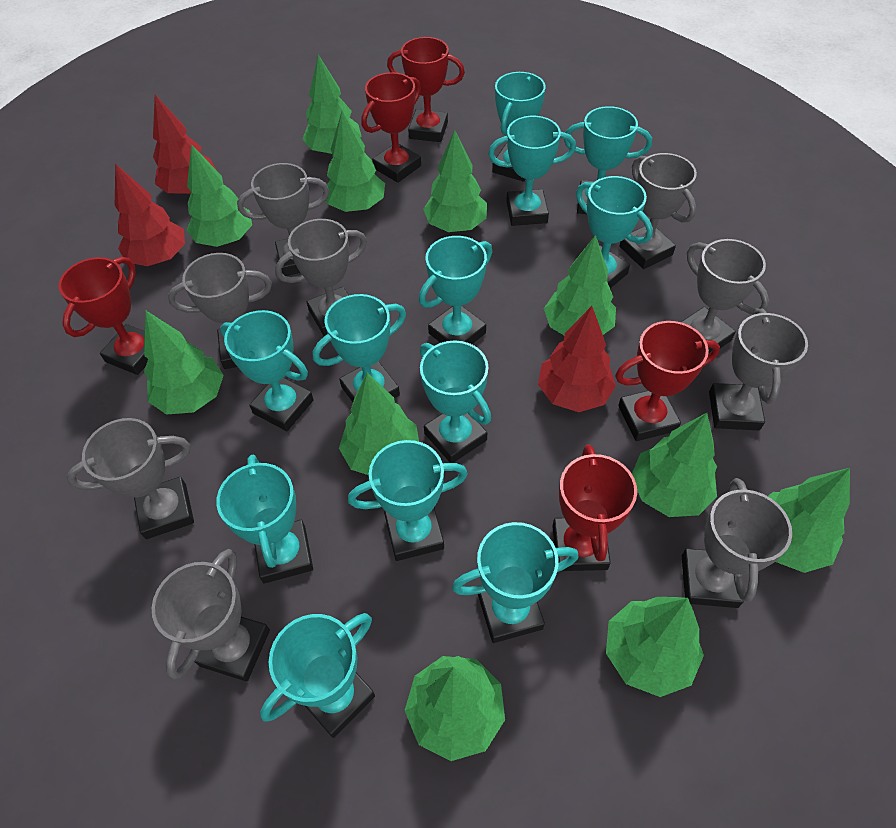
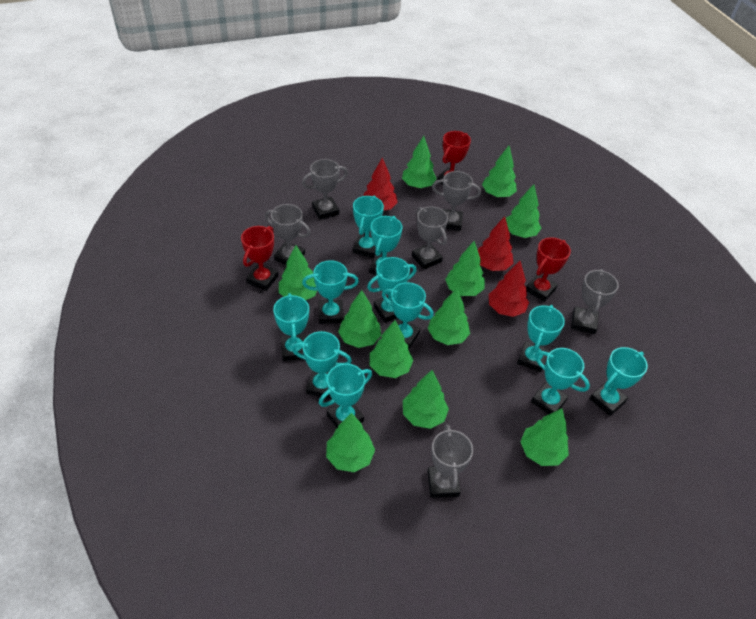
grey trophy: [67,418,194,539] [152,549,270,681] [168,253,272,369] [237,163,329,276] [275,219,367,336] [619,153,697,269] [681,239,769,355] [682,478,792,608] [709,309,808,430] = 9 -> [265,204,311,265] [302,159,348,220] [412,206,448,269] [427,424,473,498] [432,171,481,231] [571,269,619,334] = 6
red trophy: [58,257,148,375] [361,72,421,183] [387,37,465,142] [552,444,637,571] [615,321,720,441] = 5 -> [241,226,278,291] [437,131,471,185] [526,237,571,302] = 3
turquoise trophy: [216,455,313,583] [220,310,313,431] [260,613,375,738] [313,294,406,402] [348,440,468,561] [419,236,492,344] [420,341,491,463] [452,522,578,643] [488,116,576,226] [492,72,546,182] [564,106,652,214] [576,176,653,288] = 12 -> [273,293,309,361] [292,331,352,399] [302,260,359,324] [319,364,372,428] [353,196,384,258] [367,257,417,323] [369,216,402,275] [382,282,434,349] [517,305,565,372] [531,348,590,414] [589,347,648,416] = 11

